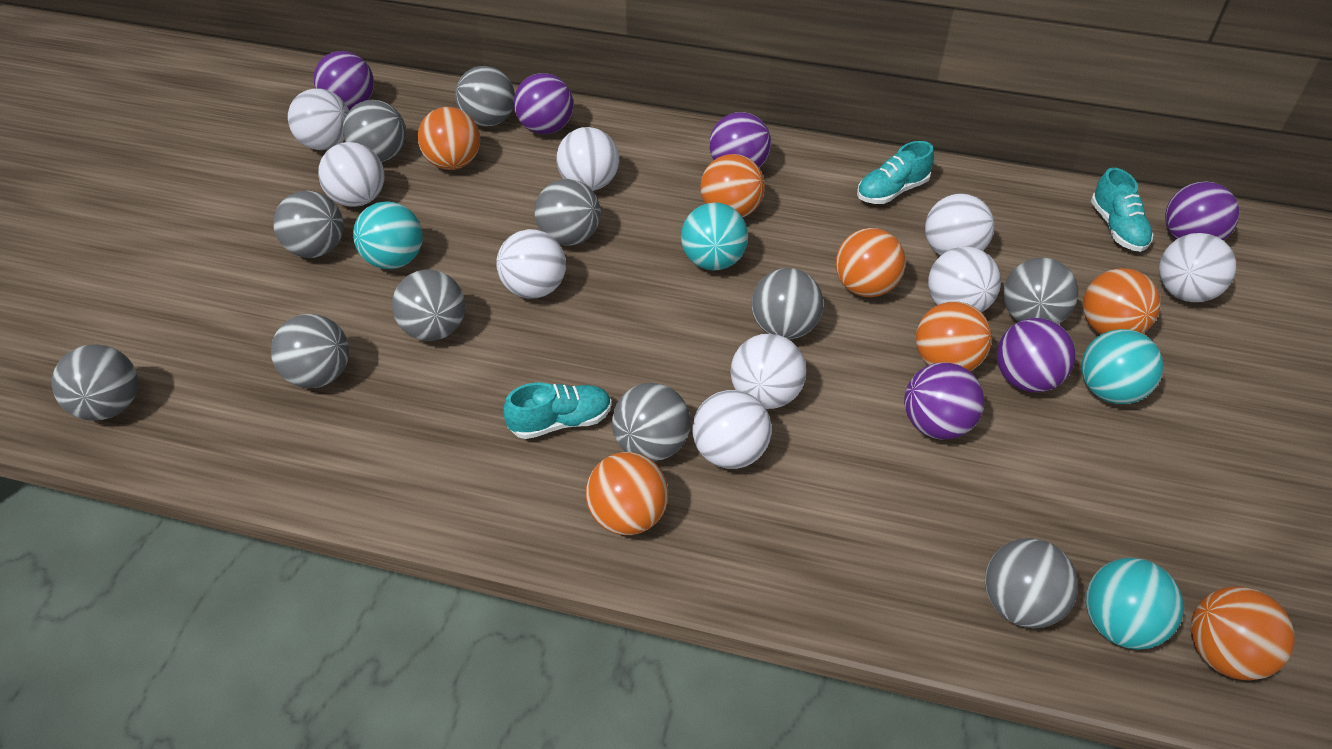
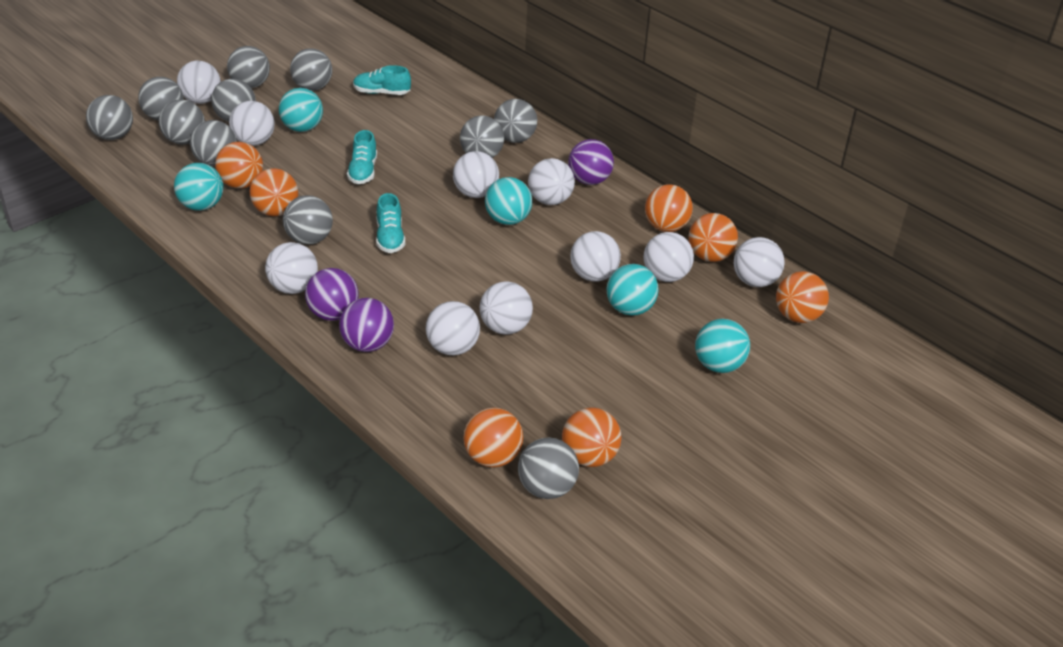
purple ball: [314,51,374,111] [514,73,573,134] [709,112,771,168] [904,362,984,440] [997,318,1076,392] [1165,182,1239,241] = 6 -> [305,268,359,321] [339,298,394,352] [568,139,614,185] = 3
turquoise ball: [353,201,423,269] [681,202,748,270] [1081,329,1163,404] [1086,558,1184,650] = 4 -> [174,163,223,211] [279,88,323,132] [485,177,532,225] [607,264,659,316] [695,319,750,373] = 5
white ball: [288,88,349,150] [318,142,384,207] [496,229,566,299] [556,127,619,191] [692,390,772,469] [730,334,806,409] [925,193,995,256] [928,246,1001,312] [1159,233,1236,302] = 9 -> [177,61,221,104] [229,101,275,146] [265,242,318,294] [426,301,480,356] [453,151,499,198] [480,281,533,335] [528,158,575,205] [570,231,621,281] [643,232,694,282] [734,237,785,287] = 10

